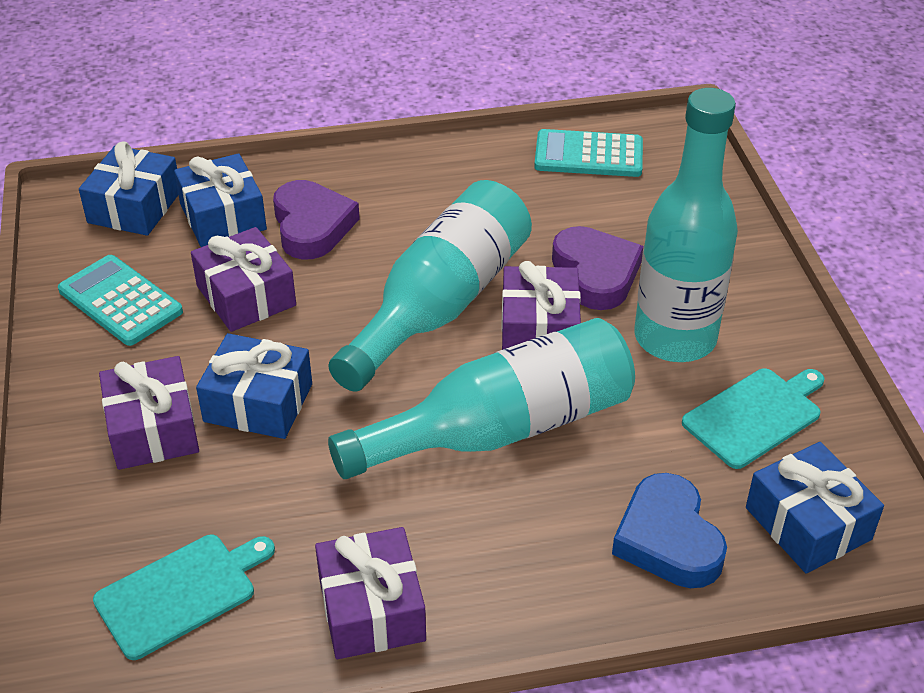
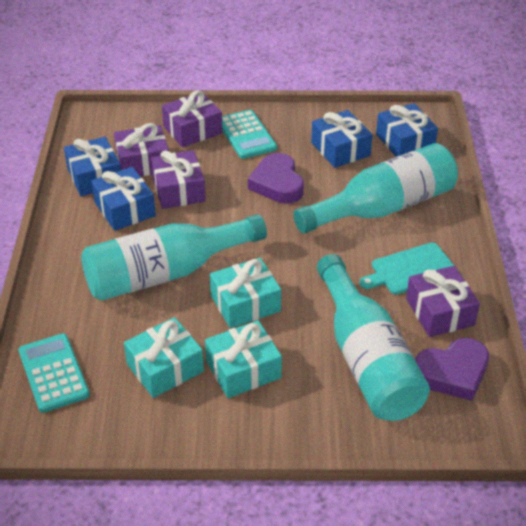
blue heart: [612,473,727,588] = 1 -> none = 0
turquoise cutting board: [93,535,275,660] [682,368,825,469] = 2 -> [359,243,454,294] = 1
turquoise gift: none = 0 -> [124,317,204,398] [205,320,282,398] [210,258,281,328] = 3

